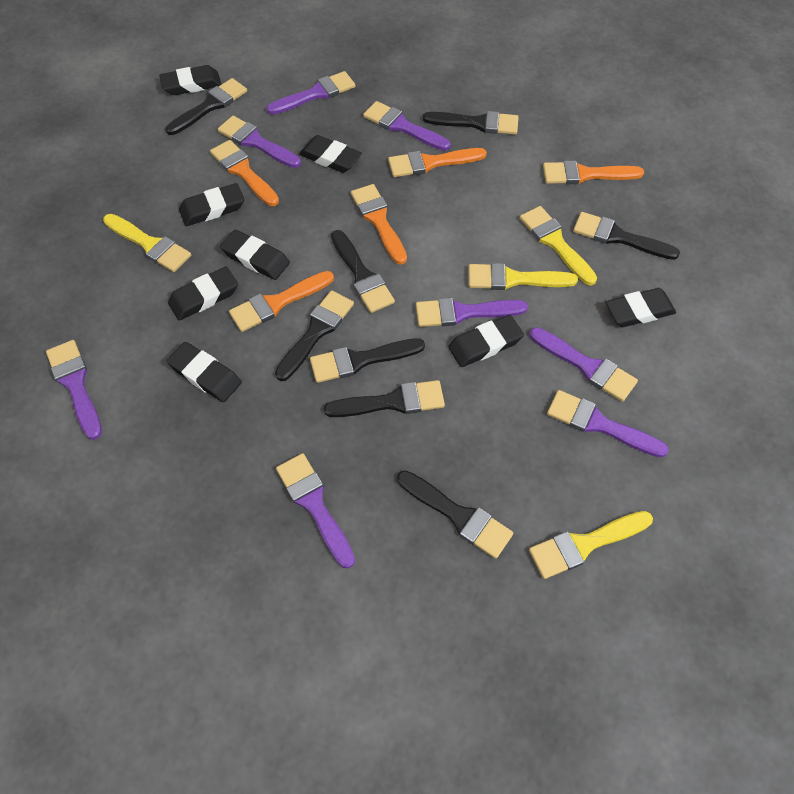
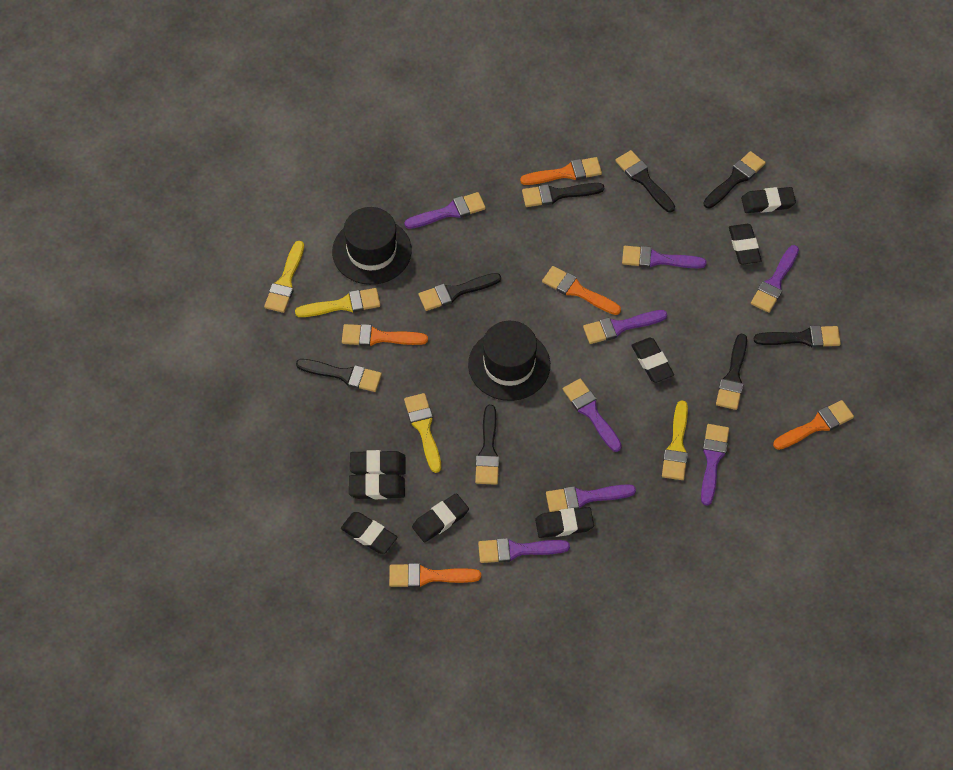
black hat: none = 0 -> [332,207,412,285] [468,321,550,401] = 2

